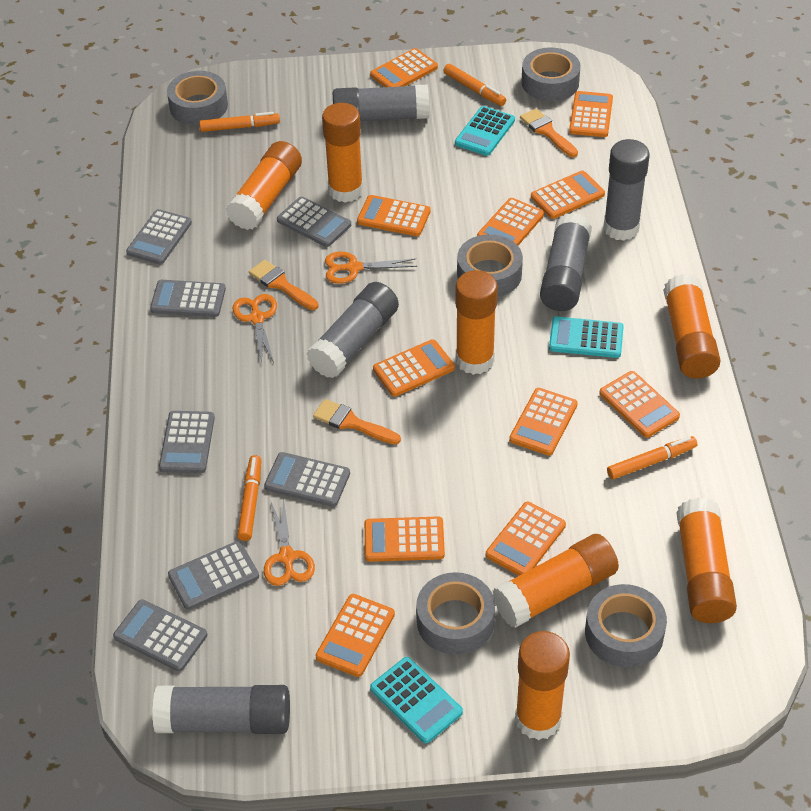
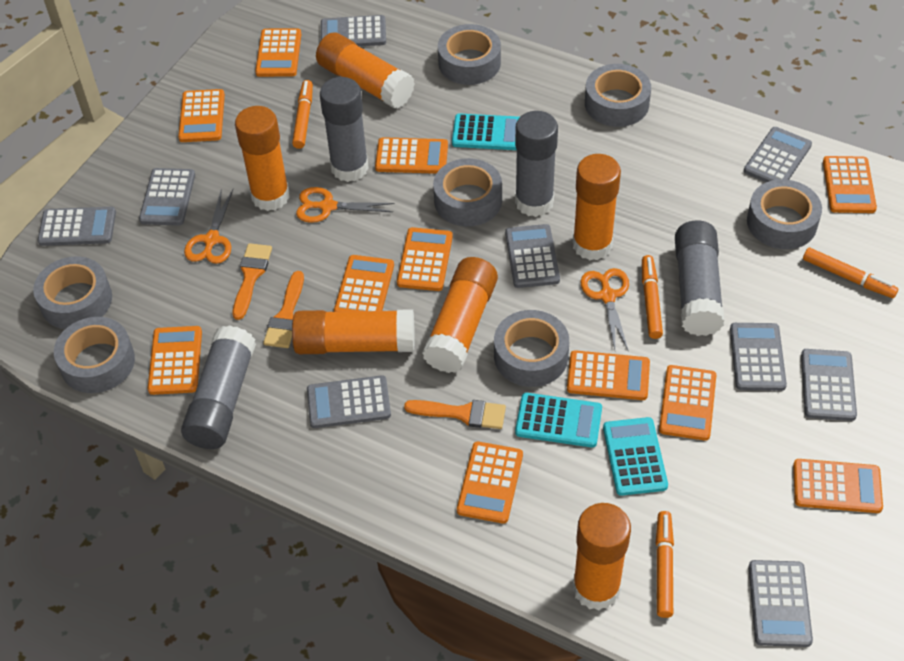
grey calculator: [113,599,207,671] [126,209,192,265] [150,280,226,317] [159,411,215,473] [168,541,259,610] [264,452,350,507] [277,197,351,247] = 7 -> [38,207,116,246] [139,168,195,226] [307,375,391,428] [321,15,386,47] [505,224,560,288] [730,323,787,391] [744,127,812,182] [749,560,813,647] [801,349,857,421] = 9
grey glue stick: [152,685,290,734] [306,282,399,378] [333,84,429,121] [540,213,592,311] [603,139,650,241] = 5 -> [181,325,256,449] [320,77,369,182] [515,111,558,217] [675,220,725,336] = 4
grey tape: [167,71,228,125] [416,572,495,655] [457,234,523,297] [521,47,581,101] [585,584,667,668] = 5 -> [33,256,112,329] [54,317,135,393] [433,158,502,227] [438,24,501,85] [494,310,569,387] [585,64,651,127] [747,179,822,249] = 7
orange glue stick: [226,141,302,230] [322,103,363,203] [455,270,498,375] [492,534,619,628] [515,631,570,740] [663,274,721,379] [676,498,737,623] = 7 -> [235,106,290,211] [292,309,415,354] [316,32,415,109] [422,257,498,373] [573,154,621,260] [573,503,631,610] = 6

